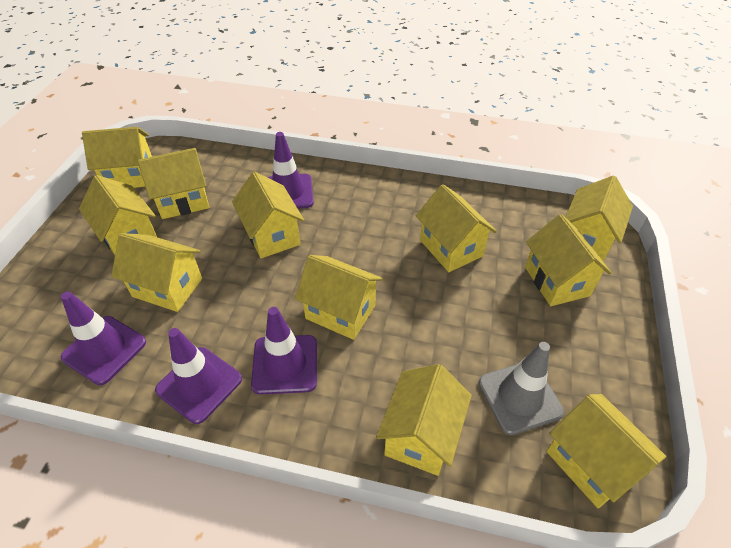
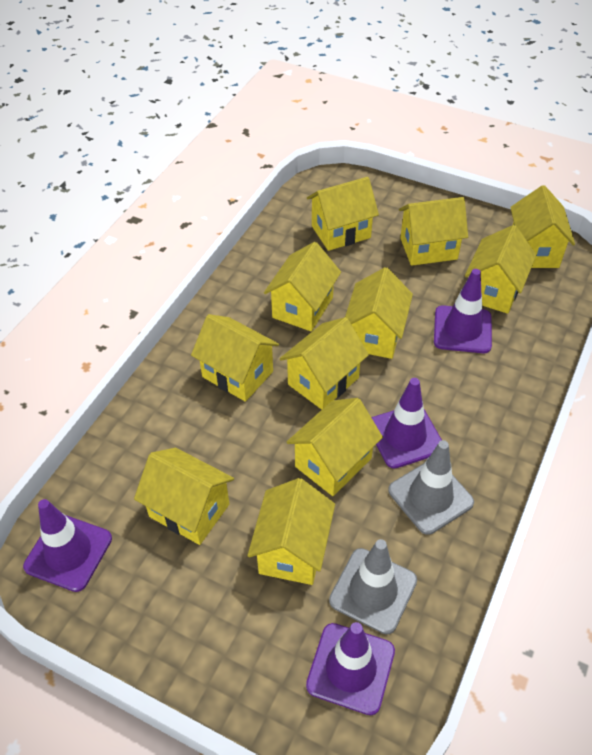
grey traffic cone: [479,342,564,435] = 1 -> [329,539,417,634] [388,440,474,535] = 2

